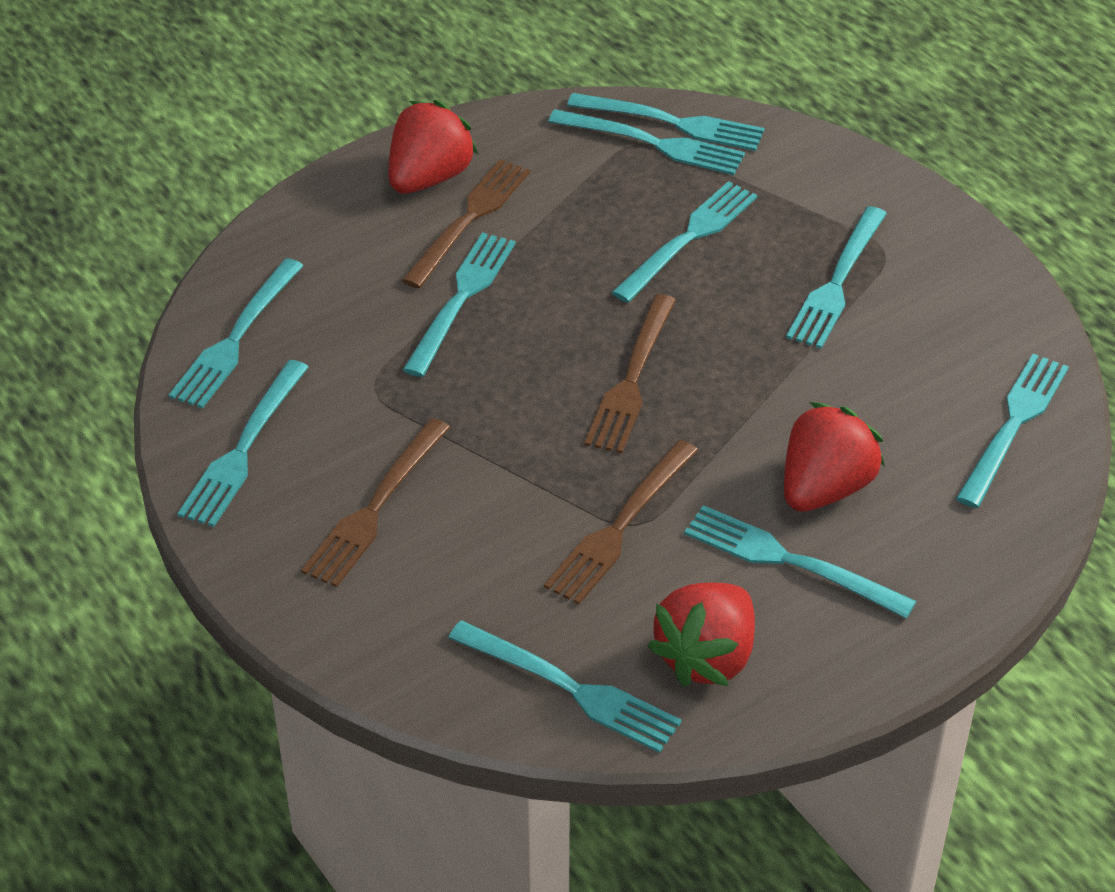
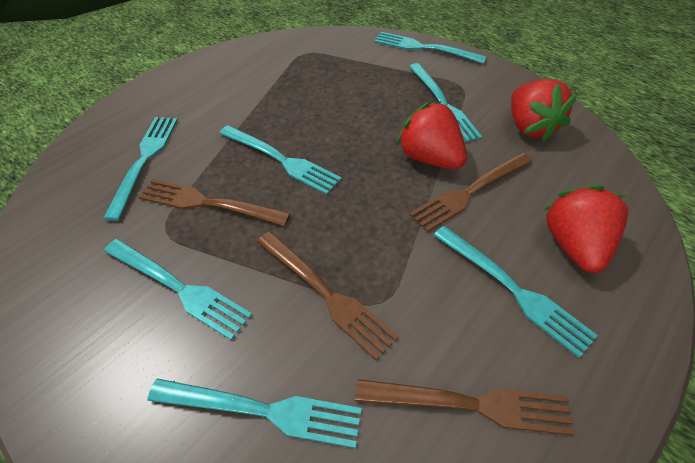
turquoise fork: [169,258,304,409] [177,360,309,527] [403,232,516,377] [448,621,682,753] [548,109,745,175] [567,93,765,151] [611,181,757,303] [684,505,917,619] [786,206,887,349] [956,354,1069,508] = 10 -> [103,117,178,221] [104,239,252,340] [148,379,361,448] [219,125,342,195] [375,32,487,64] [409,63,482,142] [434,226,598,358] = 7

